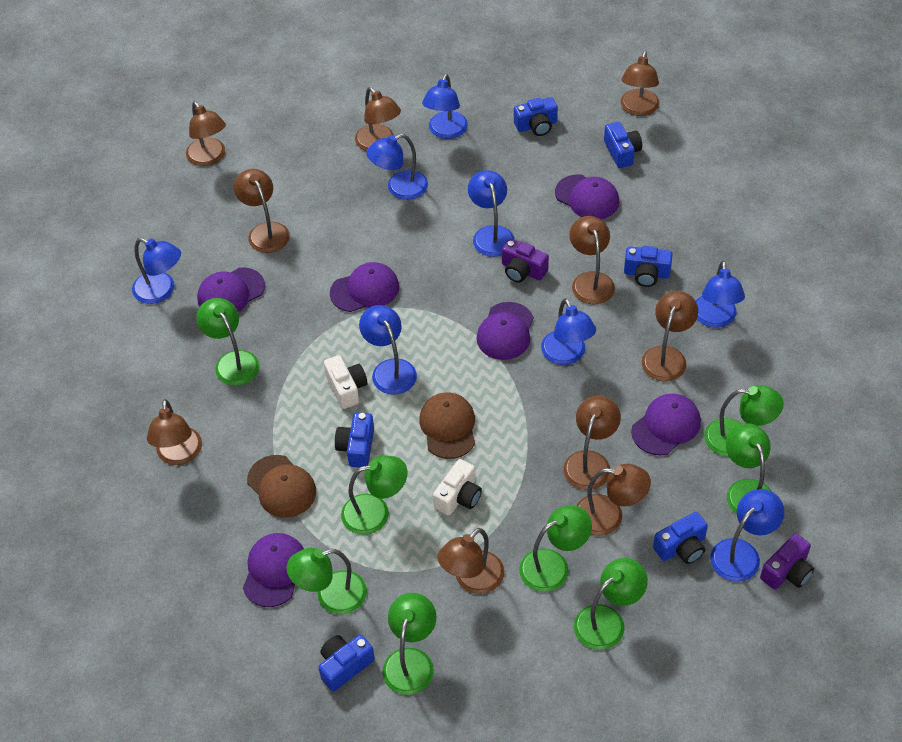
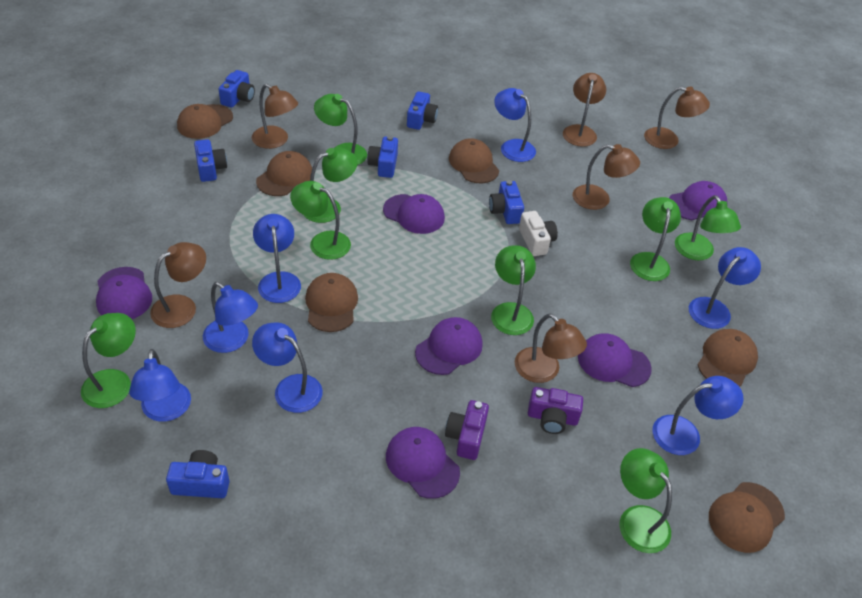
blue lamp: [132,238,181,304] [359,305,417,395] [366,134,428,200] [422,74,468,139] [468,170,515,257] [541,298,596,365] [696,261,745,328] [710,489,784,582] = 8 -> [129,349,191,422] [203,282,258,353] [252,322,323,413] [253,214,301,303] [494,88,536,162] [652,376,744,455] [689,247,761,329] = 7
brown cap: [247,455,316,518] [419,392,475,459] = 2 -> [177,104,233,139] [256,151,312,196] [305,273,358,332] [449,138,499,183] [698,329,758,387] [709,482,785,553] = 6
brown lamp: [147,399,202,465] [186,101,226,166] [234,169,290,253] [355,87,401,151] [438,528,504,594] [563,396,621,490] [569,216,615,304] [576,464,651,536] [621,51,659,116] [642,291,698,381] = 10 -> [150,242,206,328] [252,84,298,149] [515,313,587,383] [563,73,606,147] [573,144,640,210] [644,87,710,149] = 6
white camera: [324,355,367,409] [433,459,482,516] = 2 -> [519,211,558,256] = 1

